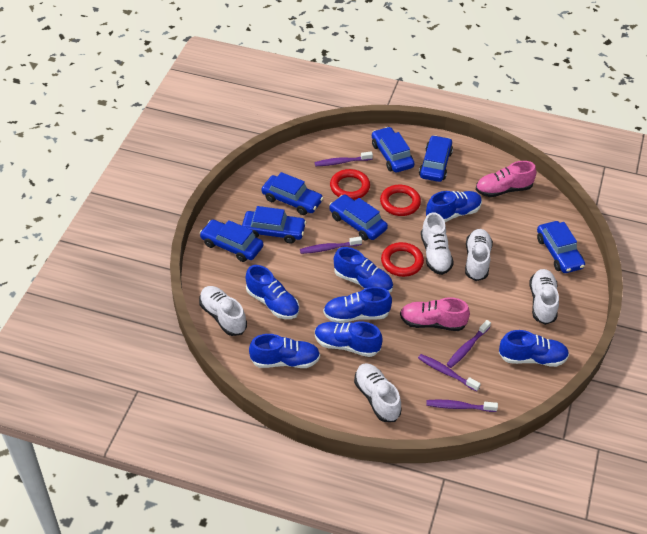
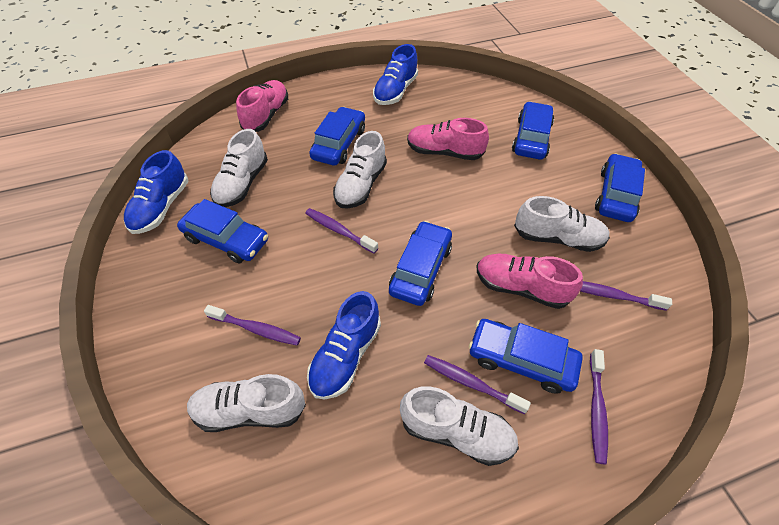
blue car: [200,220,263,262] [242,206,306,244] [261,172,323,215] [329,195,388,240] [372,127,415,173] [419,135,453,182] [537,221,585,273] = 7 -> [177,199,268,263] [309,107,365,166] [389,221,452,306] [469,319,583,394] [512,102,554,159] [595,153,645,222] = 6
blue shoe: [246,265,299,319] [249,334,320,368] [315,321,382,357] [323,287,392,323] [334,247,393,293] [426,191,482,222] [499,330,569,367] = 7 -> [124,150,188,234] [307,291,381,400] [373,44,418,105] = 3
pink shoe: [400,297,470,331] [476,161,536,197] = 2 -> [236,80,288,132] [407,118,489,160] [477,253,583,309] = 3
red ring: [330,169,370,200] [380,185,421,216] [381,242,424,277] = 3 -> none = 0

